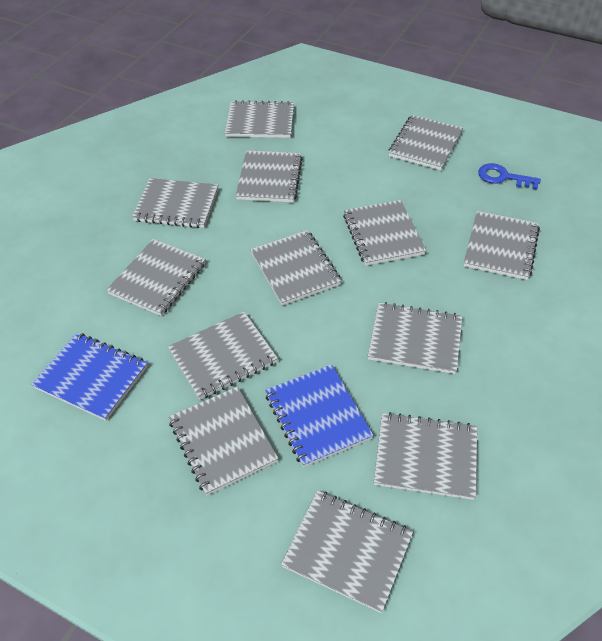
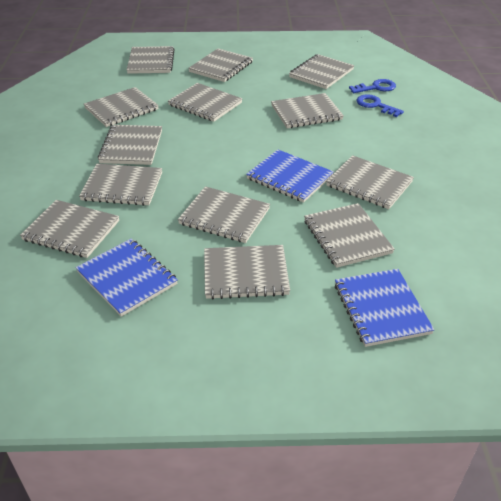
blue key: [478,163,541,190] = 1 -> [349,79,396,93] [357,94,404,117] = 2
blue notebook: [31,333,148,421] [265,364,374,467] = 2 -> [75,239,178,317] [246,149,334,203] [335,269,435,347] = 3

